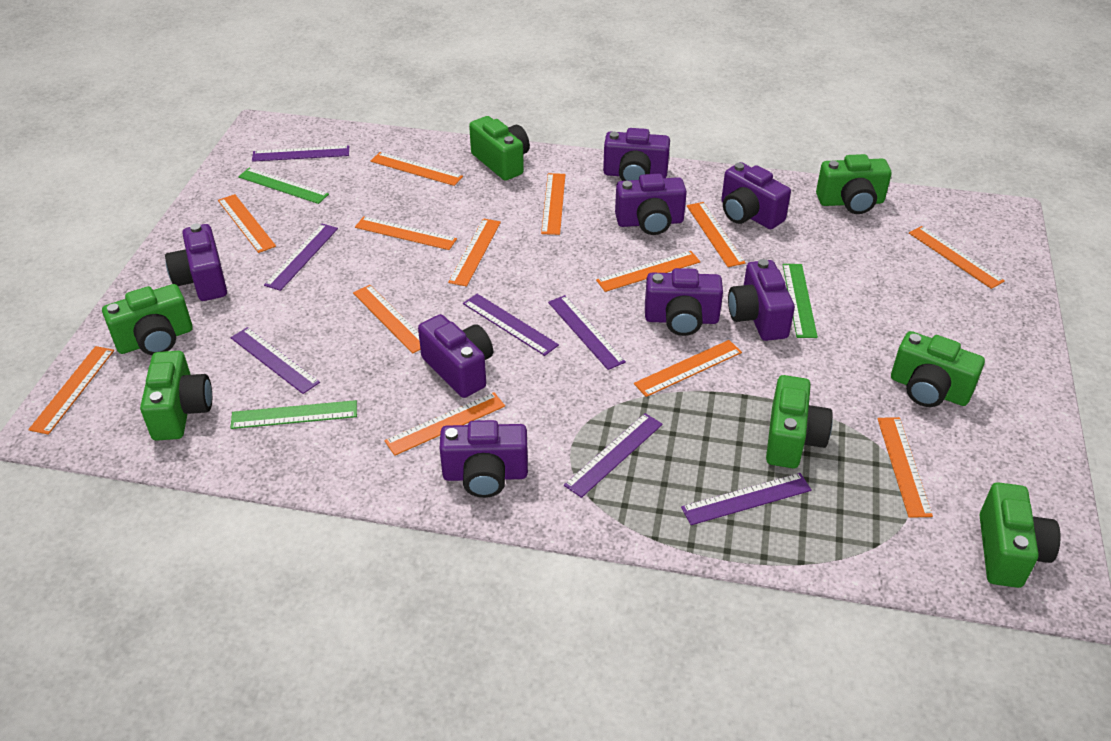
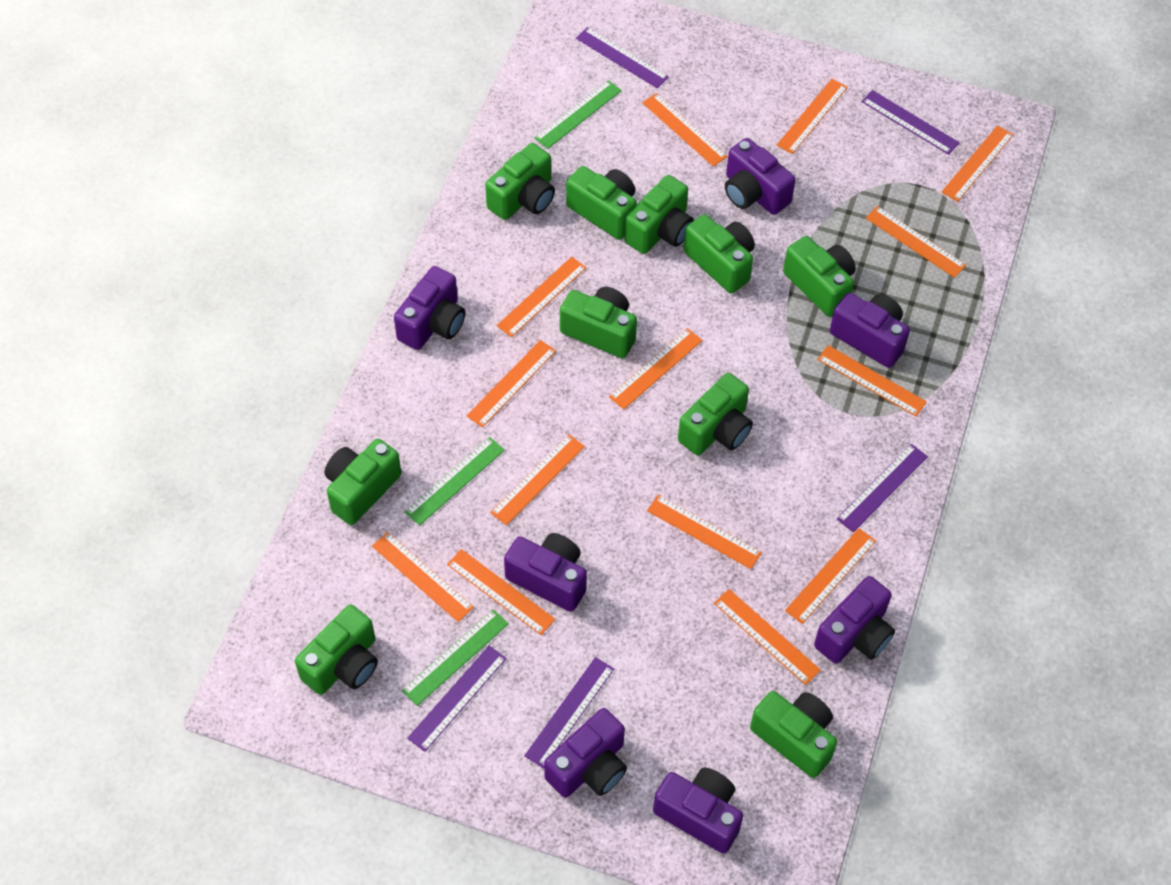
green camera: [102,284,193,355] [140,351,212,441] [469,116,530,181] [766,375,833,468] [816,154,892,214] [891,331,985,407] [980,482,1061,588] = 7 -> [295,604,378,695] [324,439,401,525] [485,143,555,220] [560,287,637,358] [566,166,637,240] [624,175,694,254] [678,373,753,455] [684,214,755,293] [750,691,837,778] [783,236,856,317] = 10
orange ruler: [28,346,114,435] [218,194,276,253] [353,285,420,353] [355,216,457,250] [371,152,463,186] [385,392,505,456] [448,218,501,286] [541,173,565,235] [596,251,700,292] [634,340,742,397] [687,202,745,267] [877,417,933,518] [909,226,1005,289] = 13 -> [372,532,474,622] [447,549,555,635] [467,340,556,428] [490,434,585,525] [497,257,587,337] [609,328,702,410] [642,93,728,167] [647,495,762,569] [714,589,821,685] [777,79,848,154] [785,528,876,624] [817,345,927,416] [866,206,966,278] [941,125,1014,202] = 14
purple camera: [165,223,227,301] [418,314,493,398] [440,420,528,498] [603,128,670,181] [615,174,687,235] [645,268,723,336] [721,162,791,229] [728,259,795,341] = 8 -> [394,266,465,350] [504,533,587,612] [544,708,627,798] [653,768,743,854] [725,138,796,215] [814,576,895,664] [830,293,910,368] = 7
purple ruler: [231,327,320,394] [252,146,349,162] [264,224,338,291] [463,294,559,356] [548,295,626,370] [564,413,663,498] [681,473,812,525] = 7 -> [407,646,507,752] [524,657,614,768] [576,27,669,88] [837,444,928,532] [862,90,960,155] = 5

